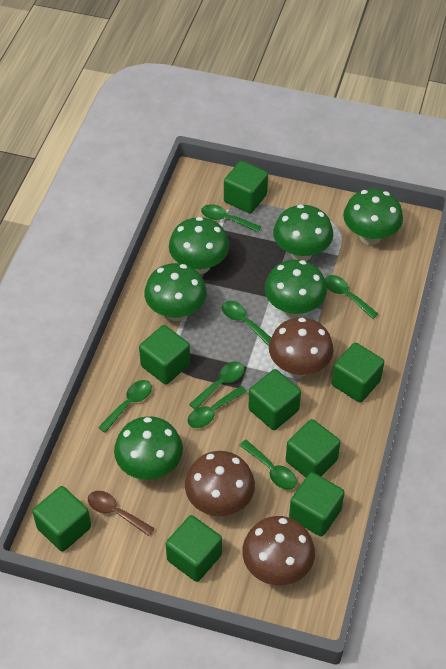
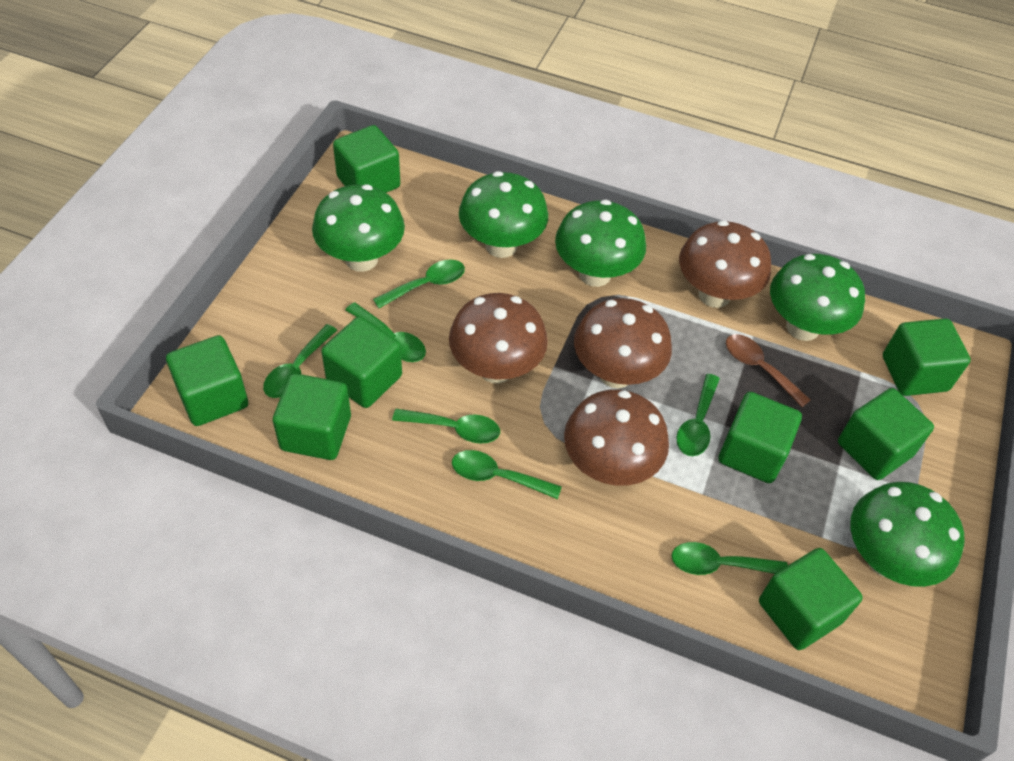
brown mushroom: [185,451,255,516] [242,516,315,586] [269,318,334,377] = 3 -> [449,293,548,384] [564,390,669,486] [574,298,672,388] [679,220,771,308] = 4
green mushroom: [114,416,183,480] [144,263,207,321] [169,217,229,274] [265,260,327,317] [273,204,333,261] [343,189,403,245] = 6 -> [312,185,405,272] [459,171,548,258] [555,200,646,287] [770,254,865,341] [850,482,964,587] = 5

